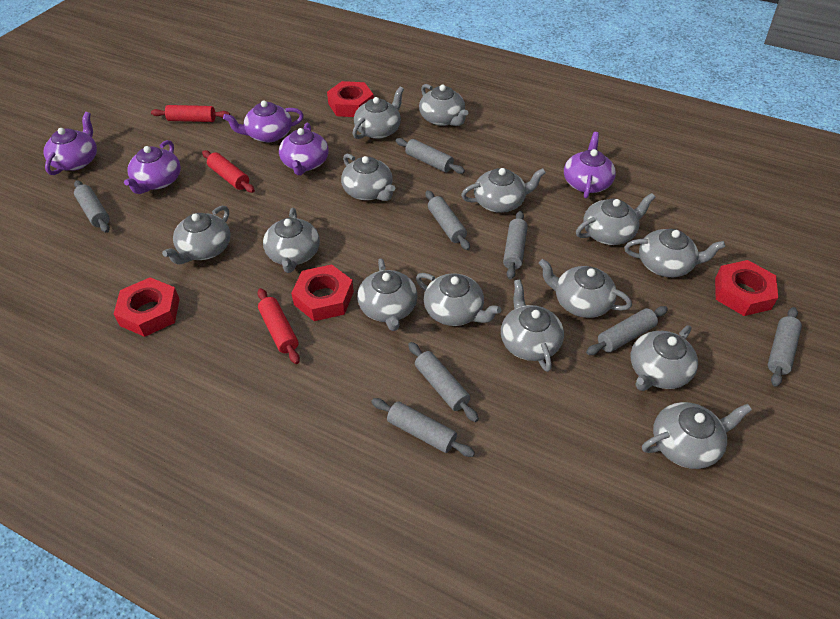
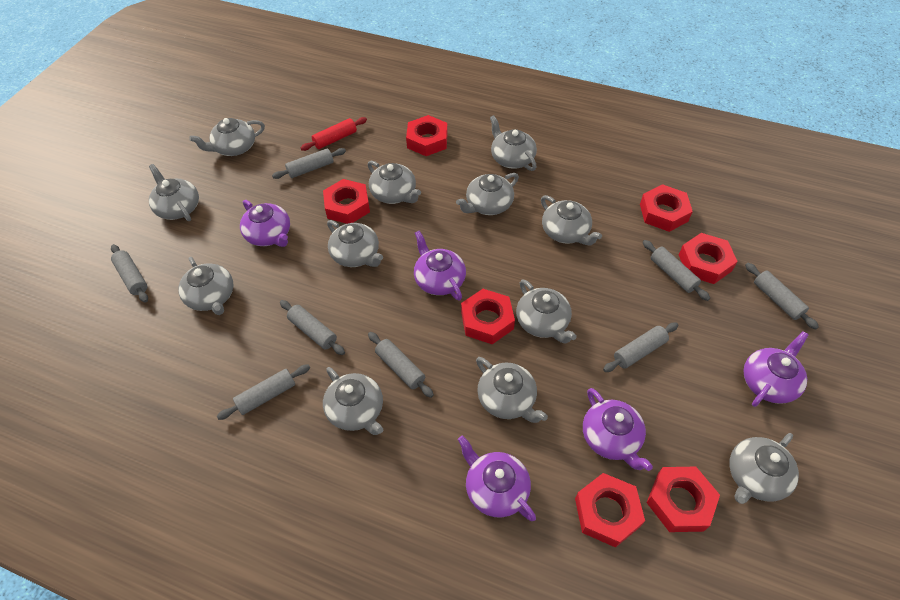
grey teapot: [162,206,231,264] [263,208,320,273] [341,154,395,201] [353,86,404,139] [357,258,418,331] [416,273,501,326] [419,84,468,126] [461,168,546,213] [501,280,564,372] [539,259,632,318] [576,193,656,245] [624,229,725,277] [631,325,698,391] [642,402,752,469] = 14 -> [149,164,199,221] [178,257,233,315] [189,118,265,156] [323,367,383,435] [327,220,383,267] [368,161,421,204] [456,173,519,215] [476,357,548,423] [490,115,537,171] [516,279,577,344] [541,195,602,245] [730,433,799,504] = 12
red nut: [114,277,180,337] [291,264,354,321] [327,81,374,117] [715,260,778,316] = 4 -> [323,179,370,224] [406,115,448,156] [461,289,515,344] [575,473,645,548] [640,184,693,232] [647,467,720,532] [679,233,738,284] = 7
red rolling pin: [151,105,230,122] [202,150,255,193] [257,288,300,364] = 3 -> [301,117,367,151] = 1

